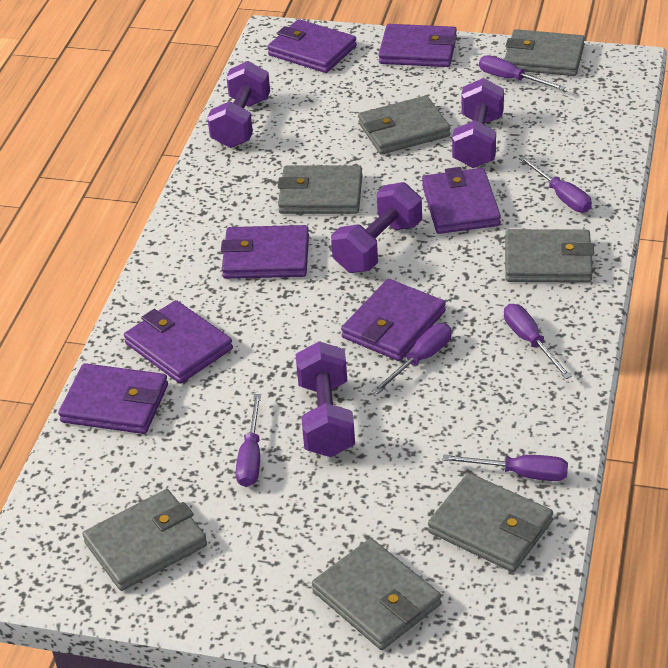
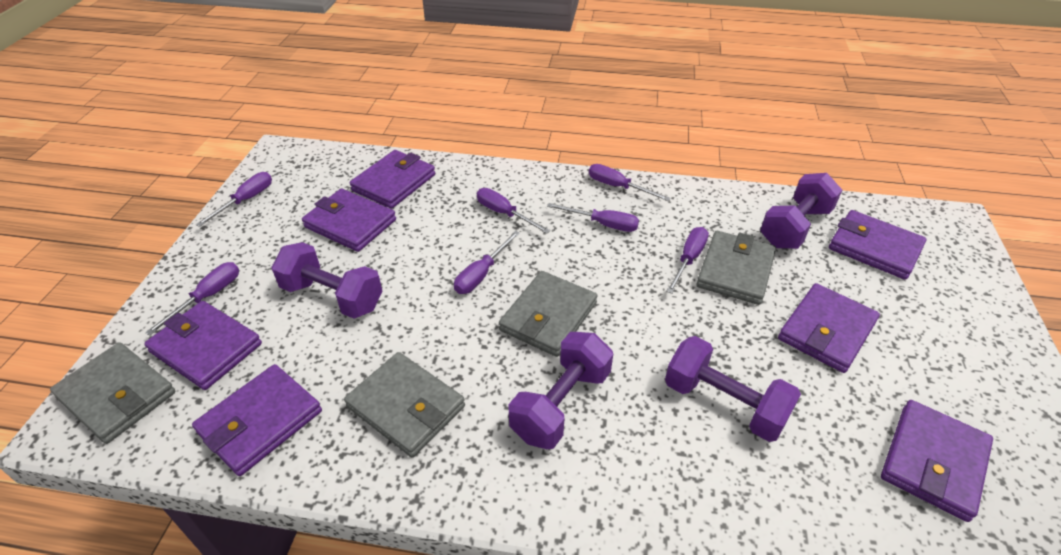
grey wallet: [82,489,207,591] [278,165,362,214] [312,538,441,650] [358,96,450,155] [428,473,553,572] [504,29,585,76] [505,229,594,283] = 7 -> [50,342,175,444] [344,352,465,457] [499,271,598,357] [696,231,776,305] = 4
purple screwdriver: [236,394,261,487] [372,323,452,394] [442,455,568,481] [479,55,565,90] [504,304,572,379] [519,156,592,213] = 6 -> [145,262,239,336] [196,172,272,227] [454,231,520,294] [477,188,550,234] [547,203,639,232] [589,164,671,201] [666,227,709,294] = 7

